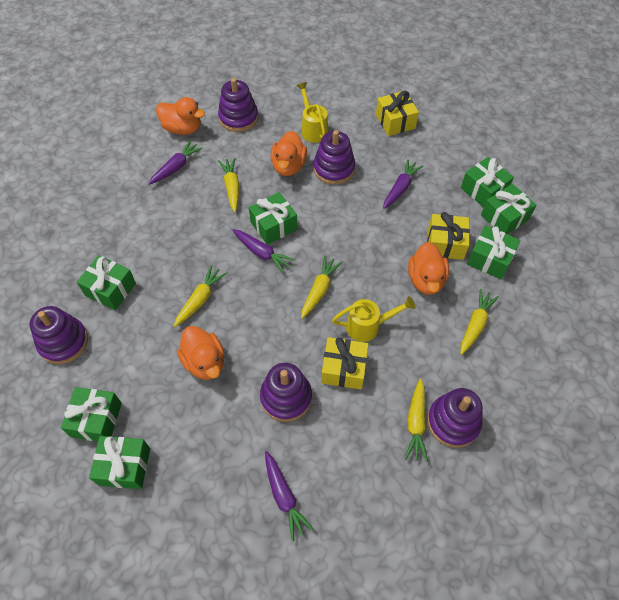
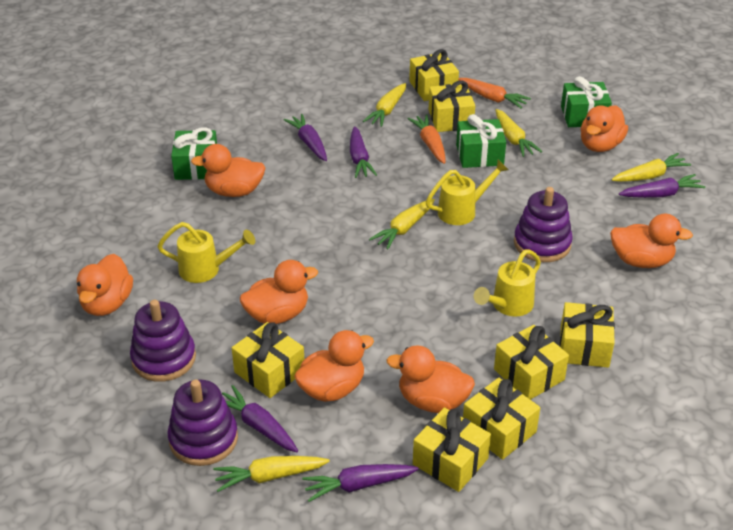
green gift: [61,387,122,441] [77,255,136,310] [89,436,150,489] [249,192,297,245] [461,157,514,207] [467,225,520,279] [481,184,536,234] = 7 -> [171,127,217,180] [456,114,506,168] [561,76,612,127] = 3
orange carrot: none = 0 -> [407,114,446,164] [459,78,531,109] = 2
orange duck: [156,97,205,135] [177,326,224,380] [271,131,307,176] [408,242,449,295] = 4 -> [77,254,133,316] [191,144,265,197] [240,260,318,324] [294,330,374,402] [386,345,475,413] [581,105,628,152] [610,214,693,268] = 7
purple carrot: [148,140,203,185] [232,229,295,273] [265,451,314,541] [383,159,423,209] = 4 -> [222,385,298,452] [283,114,327,161] [302,464,419,502] [350,126,377,178] [619,174,705,198] = 5
purple stacking toy: [30,306,88,364] [218,78,258,132] [260,363,312,422] [313,130,355,185] [427,388,483,448] = 5 -> [130,300,196,382] [168,379,238,466] [514,187,573,262] = 3
yellow gift: [321,337,369,389] [376,91,419,136] [427,212,470,260] = 3 -> [232,322,304,398] [409,49,459,101] [413,407,491,492] [429,81,475,132] [463,378,540,460] [494,325,569,400] [560,302,615,368] = 7
yellow watering can: [296,82,328,143] [332,296,416,342] = 2 -> [157,222,255,283] [426,160,509,225] [474,249,541,316] = 3

